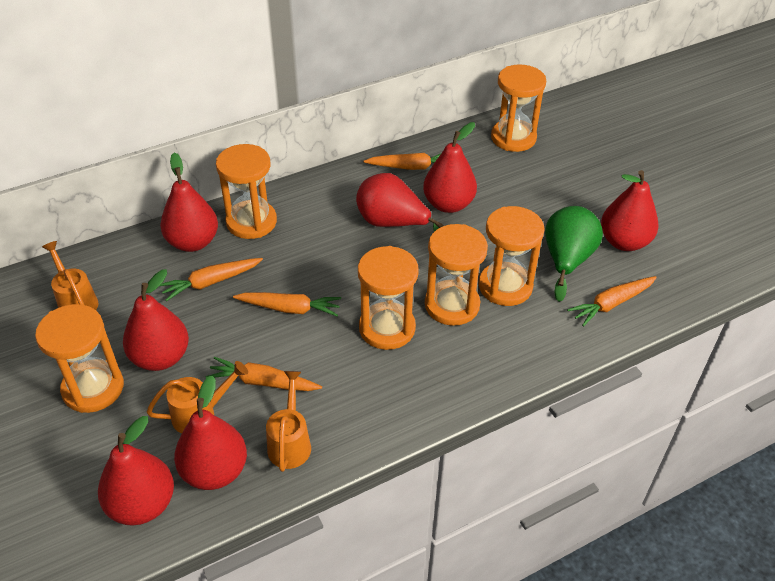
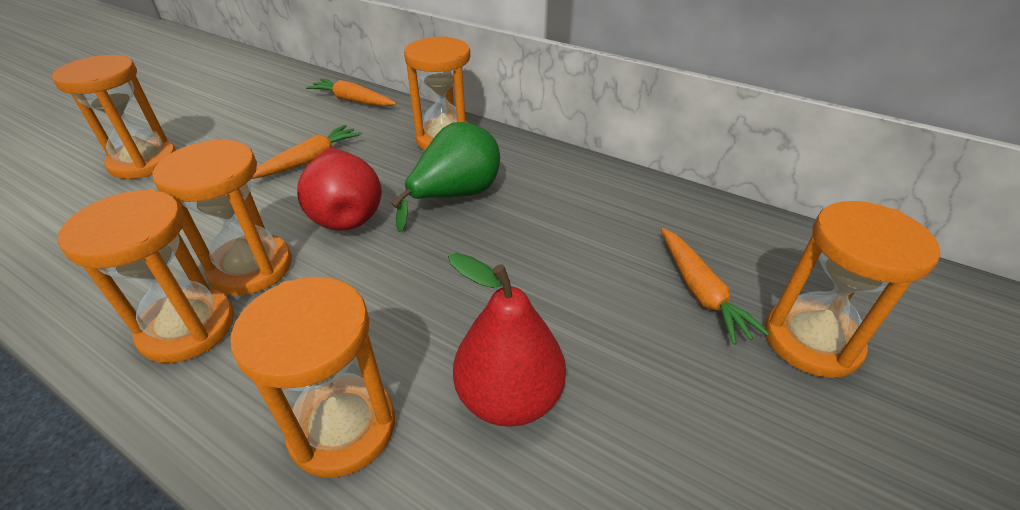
orange carrot: [160,258,263,301] [206,357,322,391] [233,292,341,316] [363,153,441,170] [567,276,657,326] = 5 -> [251,125,362,179] [306,79,396,106] [661,228,770,345] = 3
orange watering can: [42,241,98,310] [147,361,248,433] [266,371,311,472] = 3 -> none = 0
red pear: [98,416,174,525] [123,269,189,371] [160,152,218,252] [174,375,247,490] [356,173,443,232] [423,122,477,213] [601,170,659,251] = 7 -> [297,148,382,231] [448,253,566,427] = 2

